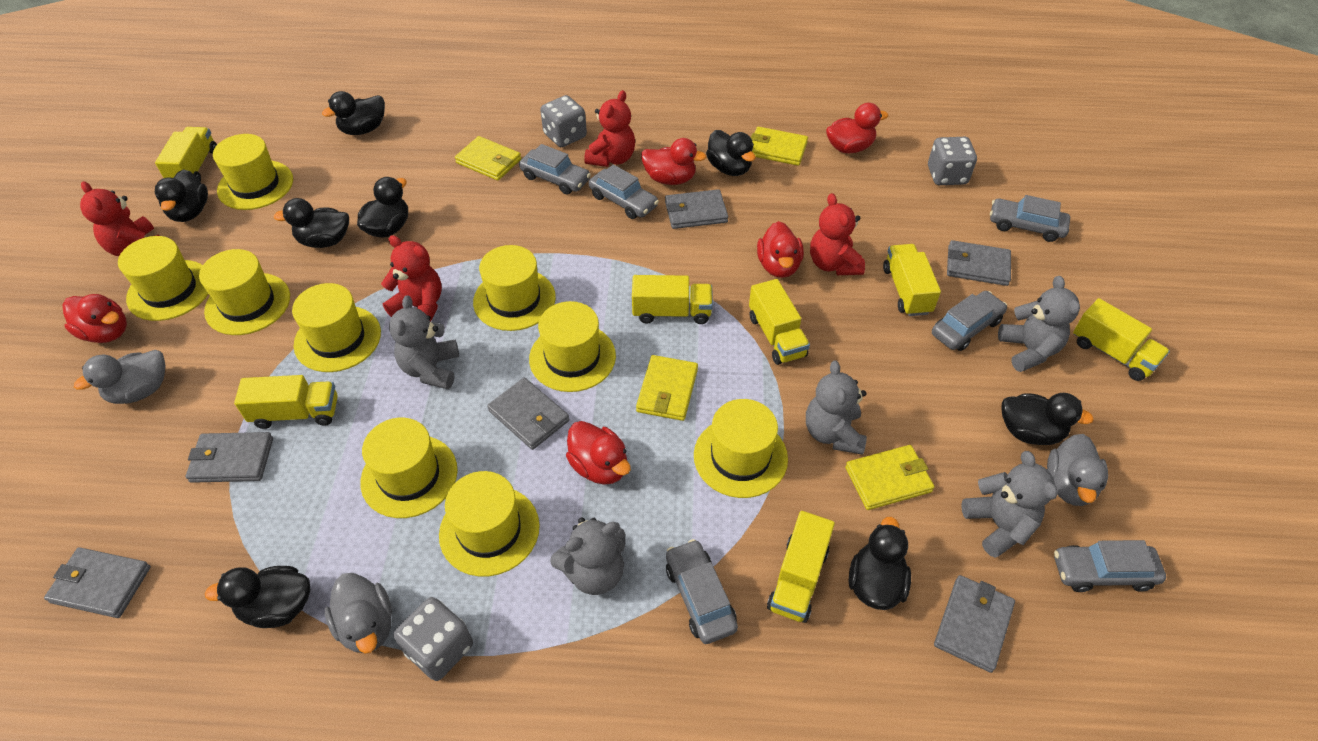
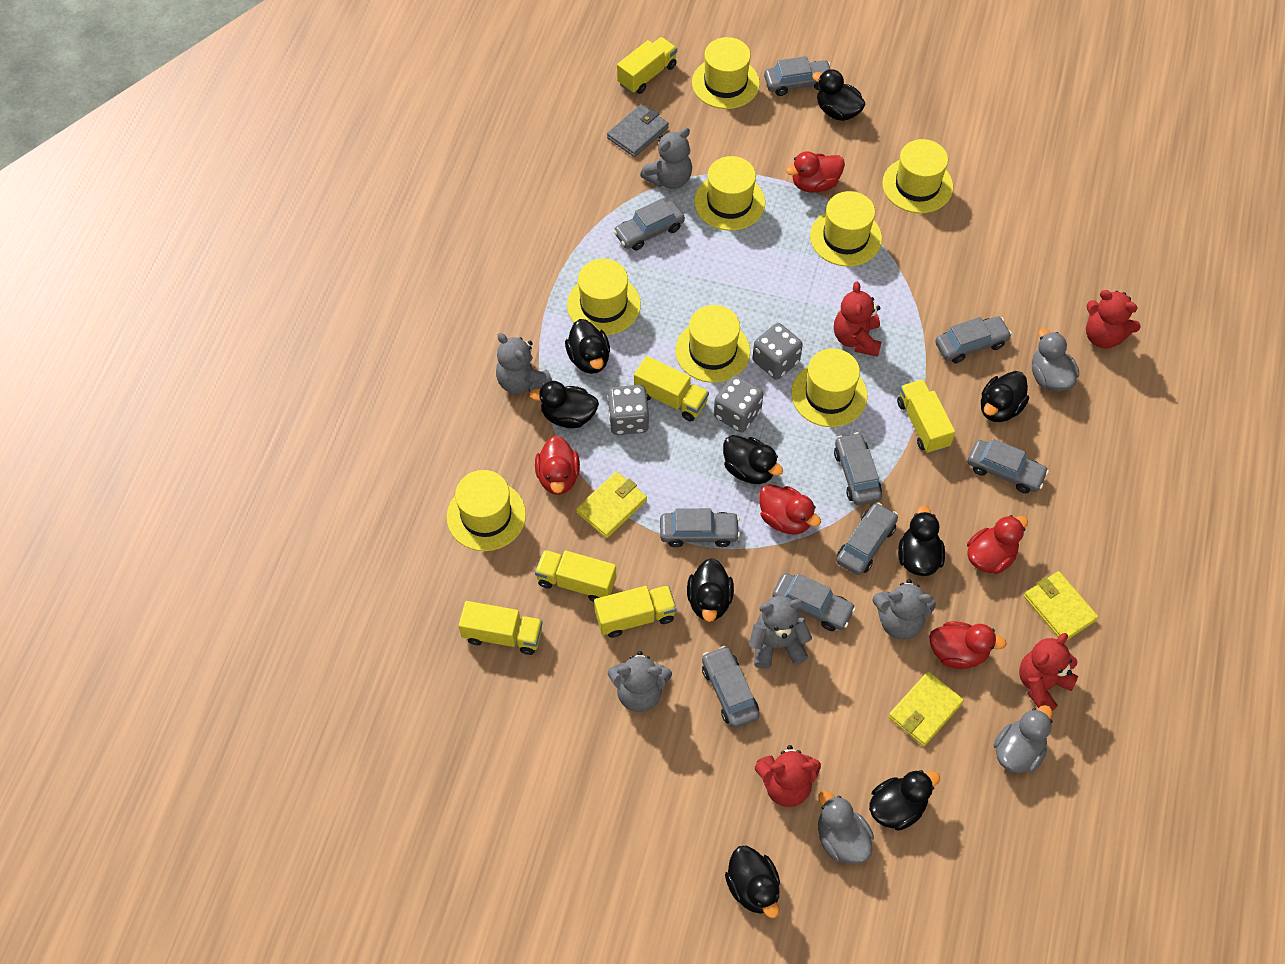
black duck: [155,169,208,222] [205,566,311,628] [274,198,349,248] [322,91,385,135] [357,177,408,238] [706,130,756,176] [849,517,911,610] [1001,393,1094,445] = 8 -> [529,381,599,428] [565,319,610,374] [687,558,734,622] [723,435,783,484] [725,846,780,918] [812,69,866,121] [869,770,940,831] [898,505,945,576] [981,371,1029,422] = 9
grey car: [519,144,591,194] [589,164,659,219] [666,539,738,644] [932,291,1007,351] [990,195,1070,242] [1054,540,1166,592] = 6 -> [613,198,685,250] [660,508,740,547] [702,646,760,728] [764,56,830,96] [772,573,856,631] [834,432,882,505] [836,502,898,575] [935,316,1012,363] [968,439,1049,493] = 9
grey wallet: [44,547,151,618] [186,432,273,483] [487,378,569,450] [665,189,728,229] [934,575,1015,673] [947,240,1011,286] = 6 -> [607,104,669,157] = 1
yellow hat: [118,236,208,321] [199,249,290,335] [213,134,293,210] [292,283,381,372] [360,418,458,518] [439,471,540,576] [473,245,556,331] [529,301,616,392] [694,399,788,498] = 9 -> [447,470,526,551] [567,259,641,335] [675,305,750,383] [692,37,760,109] [694,156,765,231] [791,349,868,427] [810,191,882,266] [882,139,953,213] = 8
yellow truck: [155,127,217,182] [234,375,338,429] [632,275,713,324] [749,279,810,365] [767,511,835,623] [883,244,941,316] [1073,298,1170,381] = 7 -> [459,601,543,655] [535,550,616,602] [594,585,676,638] [617,37,677,94] [634,356,709,421] [897,379,955,453] = 6
yellow wallet: [455,136,521,181] [636,355,698,421] [751,127,808,166] [845,445,935,510] = 4 -> [576,472,647,538] [888,671,964,746] [1024,571,1098,641] = 3

